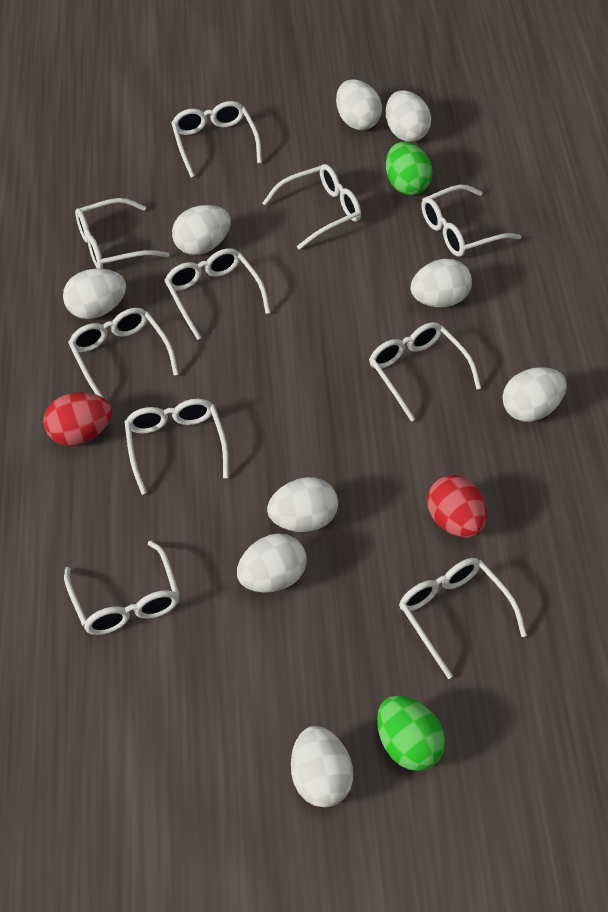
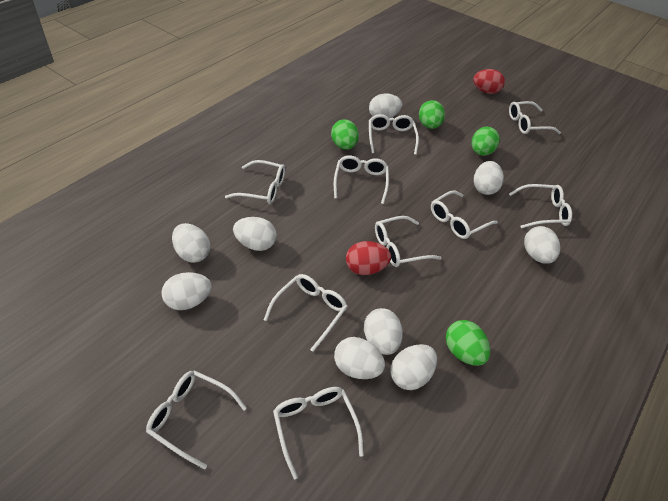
green egg: [377,696,445,771] [386,142,433,195] = 2 -> [331,119,359,150] [419,100,445,129] [446,320,490,366] [472,127,500,156] = 4

